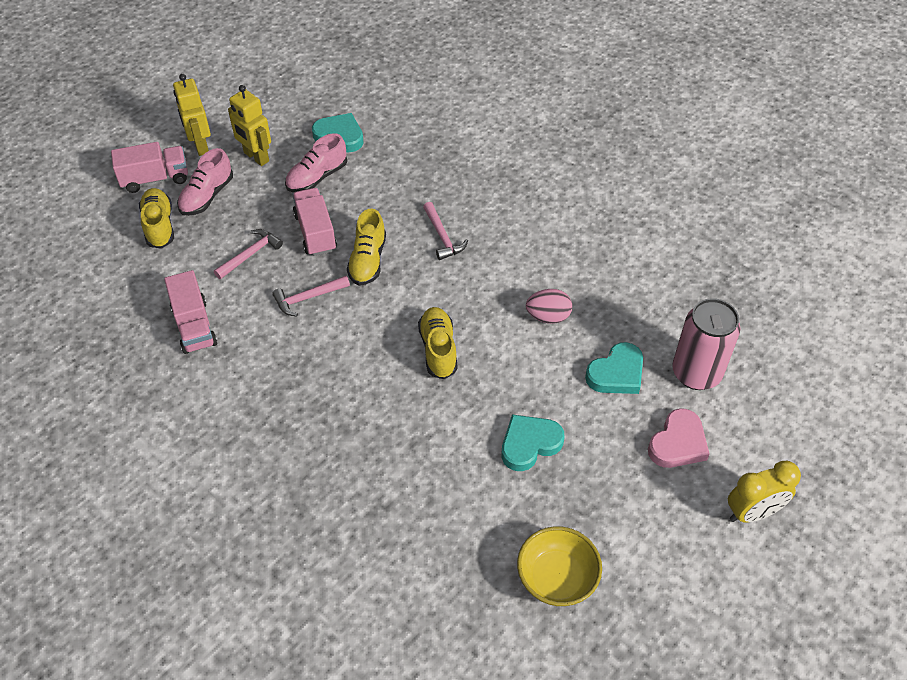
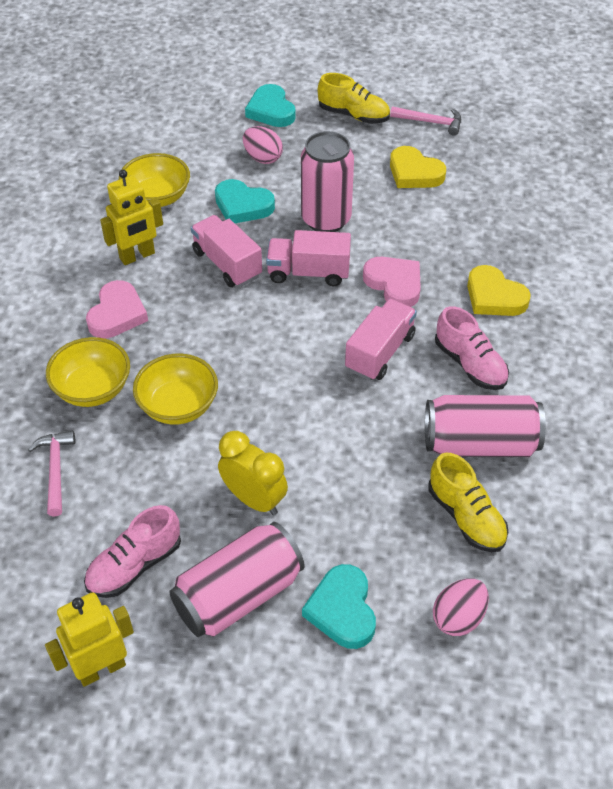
pink can: [672,298,740,390] = 1 -> [169,522,305,637] [301,131,354,232] [425,395,546,457] = 3
pink egg: [526,289,572,324] = 1 -> [243,126,283,164] [433,578,489,636] = 2
pink hammer: [214,229,283,279] [272,276,350,317] [423,202,468,260] = 3 -> [28,431,75,517] [390,106,461,136] = 2
pink heart: [648,408,710,468] = 1 -> [86,280,148,339] [363,257,421,307] = 2
yellow bowl: [517,526,602,606] = 1 -> [46,337,130,407] [119,153,190,207] [133,354,218,425] = 3
yellow heart: none = 0 -> [390,146,446,188] [467,265,531,316] = 2
yellow shoe: [139,188,174,249] [347,209,386,286] [418,307,458,379] = 3 -> [318,73,390,124] [428,453,508,552] = 2

